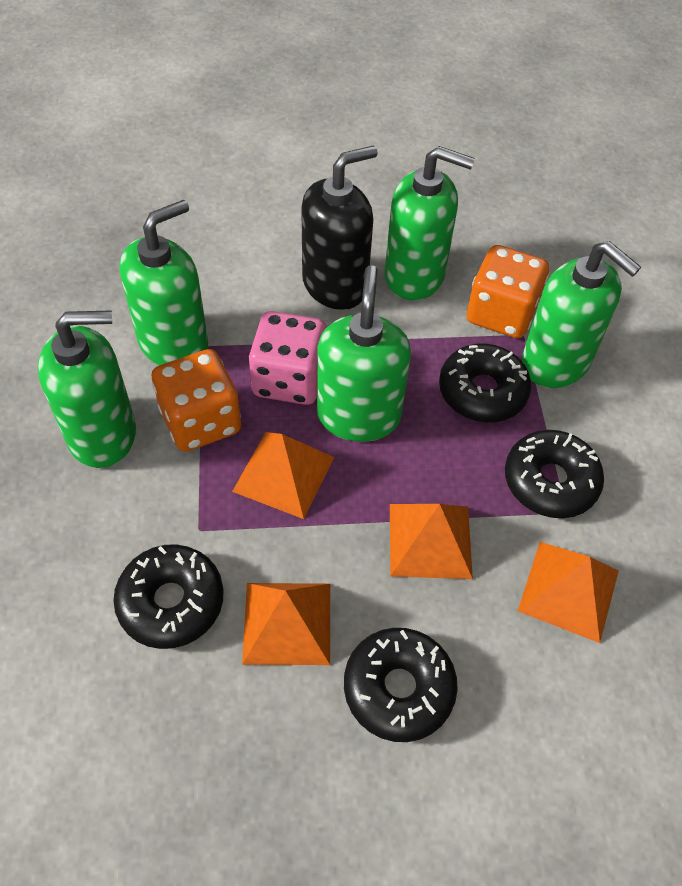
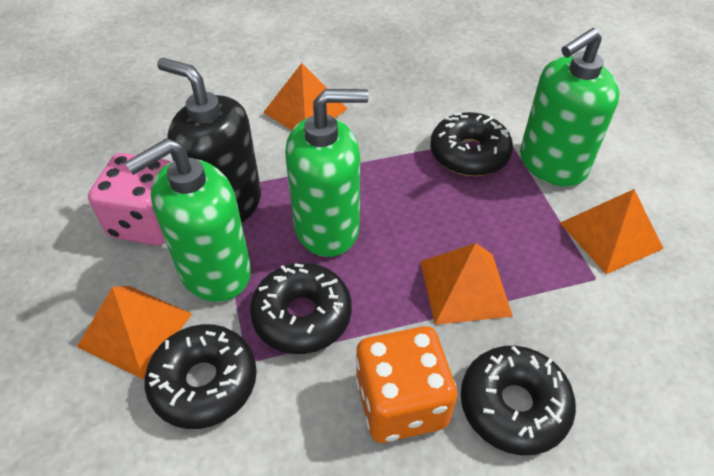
green soap dispenser: [38,310,136,468] [119,200,208,365] [317,265,411,442] [385,146,475,301] [522,241,641,388] = 5 -> [125,138,251,302] [285,89,369,257] [520,28,619,187] = 3
orange dice: [152,349,242,452] [467,245,549,338] = 2 -> [356,326,457,443] = 1

